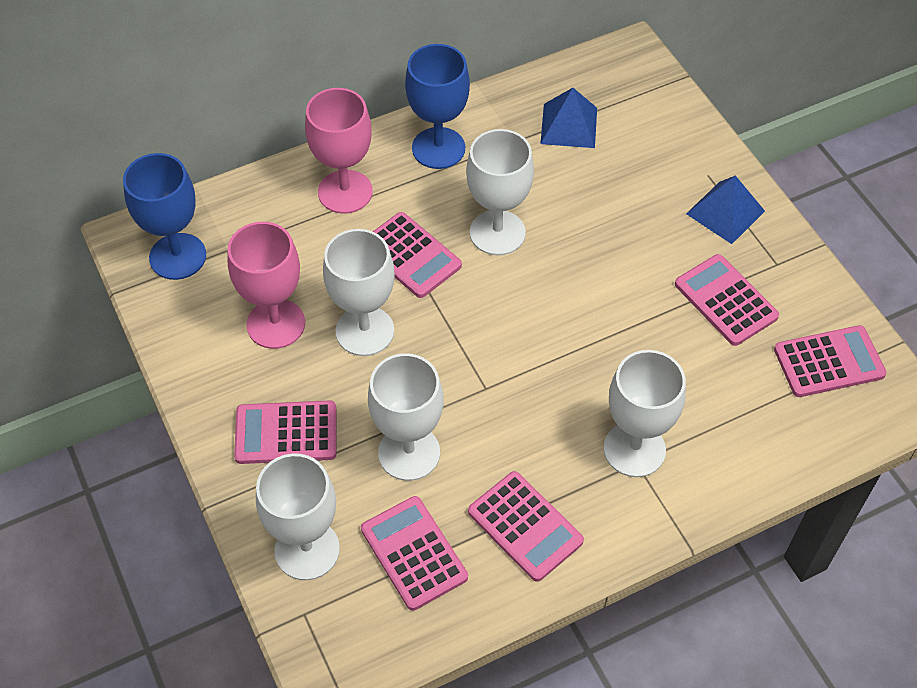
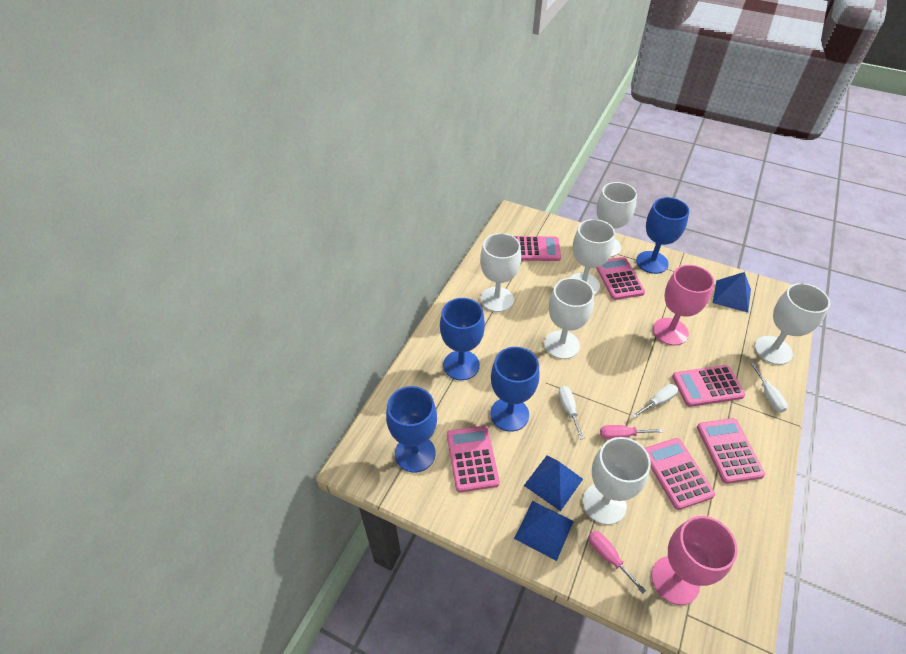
blue goblet: [123,153,206,280] [405,44,470,169] = 2 -> [386,386,437,473] [440,298,485,380] [490,347,540,432] [636,197,689,274] = 4
blue pyramid: [540,88,597,148] [686,175,765,244] = 2 -> [514,501,574,561] [524,455,583,511] [713,272,751,313] = 3
pink screwdriver: none = 0 -> [588,531,646,594] [600,425,663,439] = 2
white goblet: [256,453,340,580] [323,229,395,356] [368,353,444,481] [466,129,534,255] [604,350,686,477] = 5 -> [480,233,521,312] [544,278,594,359] [569,219,615,295] [583,437,651,525] [597,182,637,257] [754,283,830,365] = 6
white screwdriver: none = 0 -> [558,386,584,440] [632,384,678,418] [750,363,788,413] = 3

